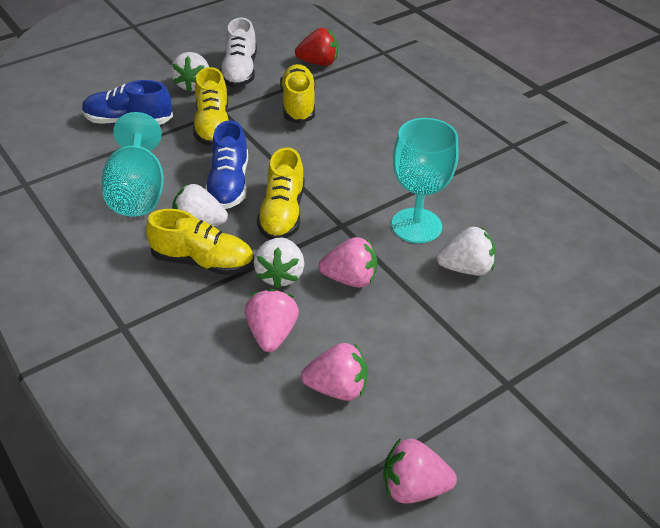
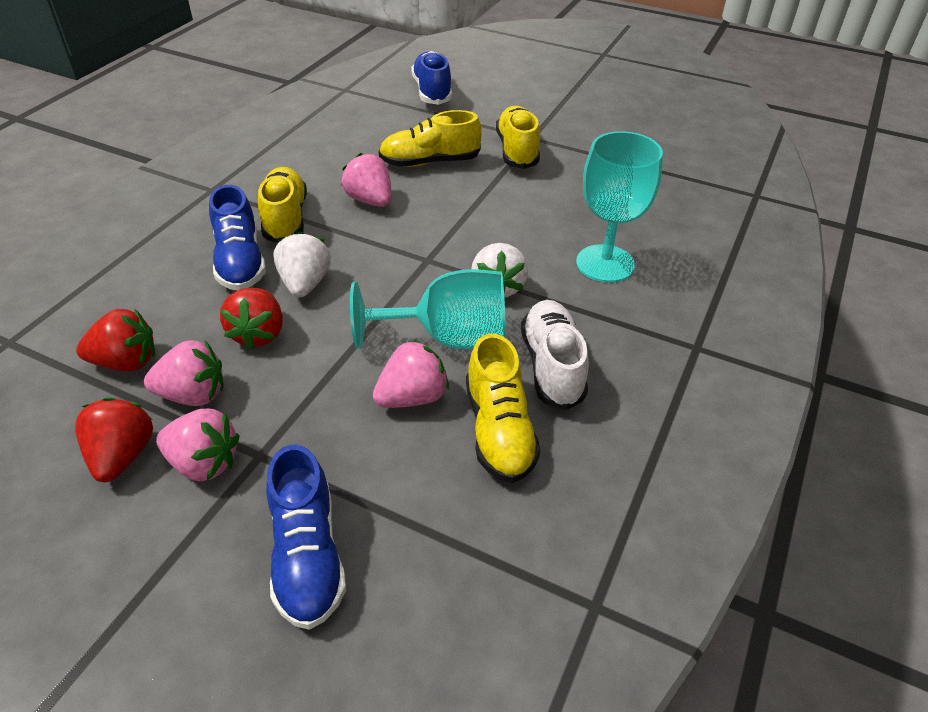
blue shoe: [82,80,173,125] [205,120,248,209] = 2 -> [209,185,266,290] [266,444,346,630] [411,51,452,105] = 3
red strawberry: [295,28,338,66] = 1 -> [75,397,153,482] [76,309,155,372] [220,288,283,350] = 3
white strawberry: [171,52,209,92] [172,184,228,226] [254,237,305,289] [437,227,495,276] = 4 -> [273,231,331,298] [471,243,528,298] = 2

